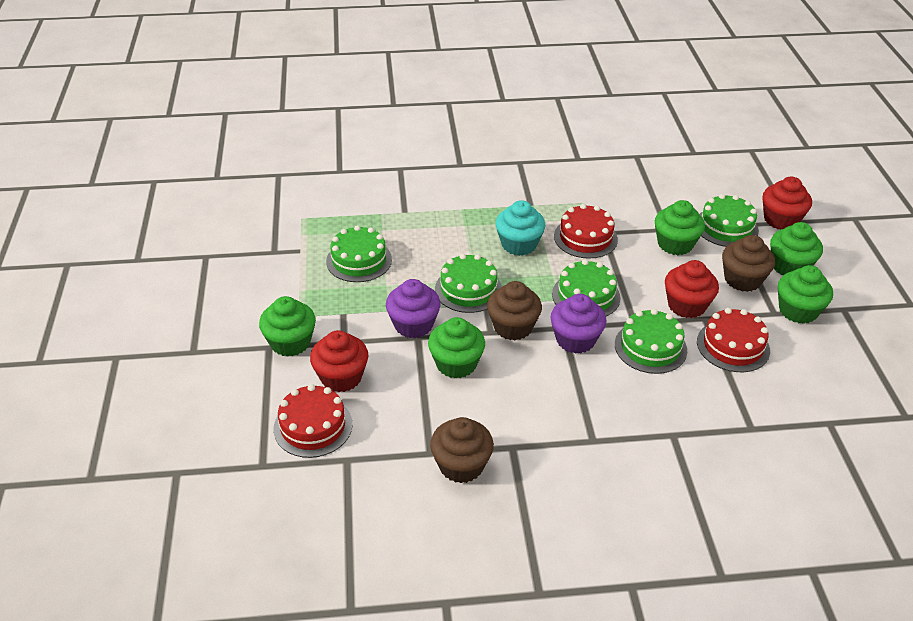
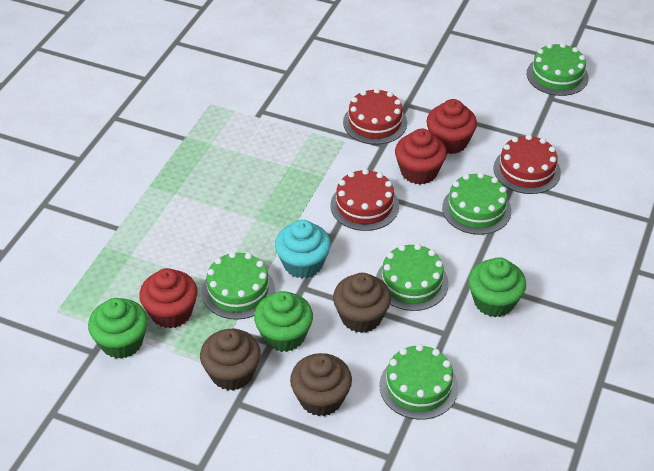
green cupcake: [259,296,316,357] [428,317,485,379] [655,200,705,255] [770,222,823,275] [778,265,833,324] = 5 -> [88,298,148,359] [254,291,313,352] [468,257,526,317] = 3
purple cupcake: [386,279,441,338] [551,294,606,354] = 2 -> none = 0

